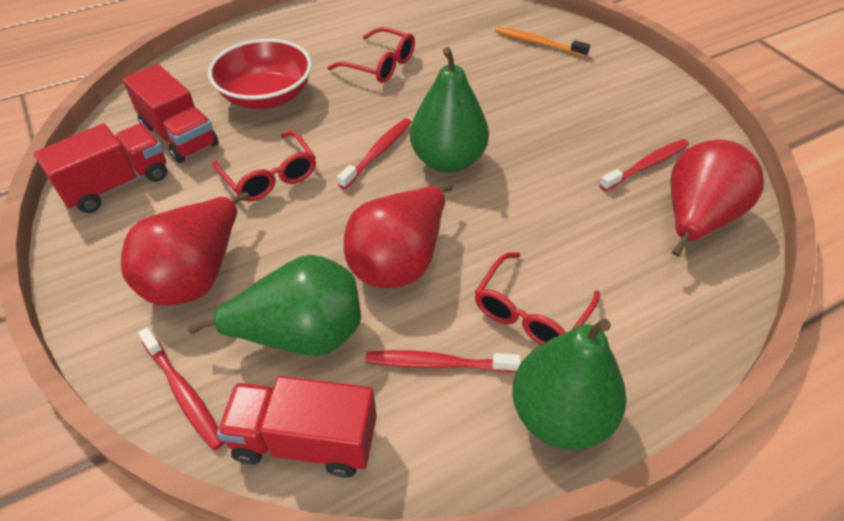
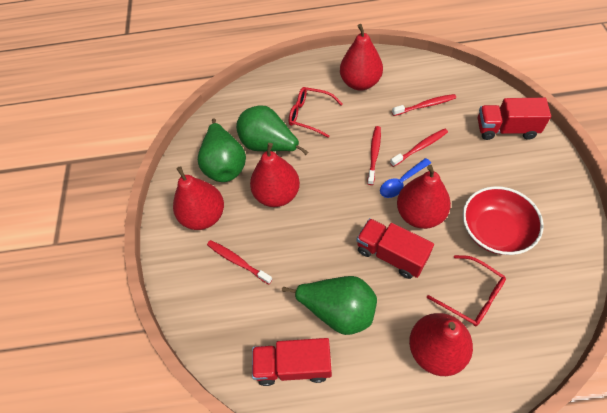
blue spoon: none = 0 -> [380,158,431,198] = 1
orange toothbrush: [495,27,590,57] = 1 -> none = 0
red glasses: [212,131,316,202] [327,27,415,83] [475,252,600,345] = 3 -> [289,87,343,138] [427,255,506,326] = 2
red pear: [121,192,249,306] [344,183,453,288] [671,140,764,256] = 3 -> [173,166,224,230] [250,143,300,207] [340,24,383,91] [397,165,451,229] [409,313,473,376] = 5

